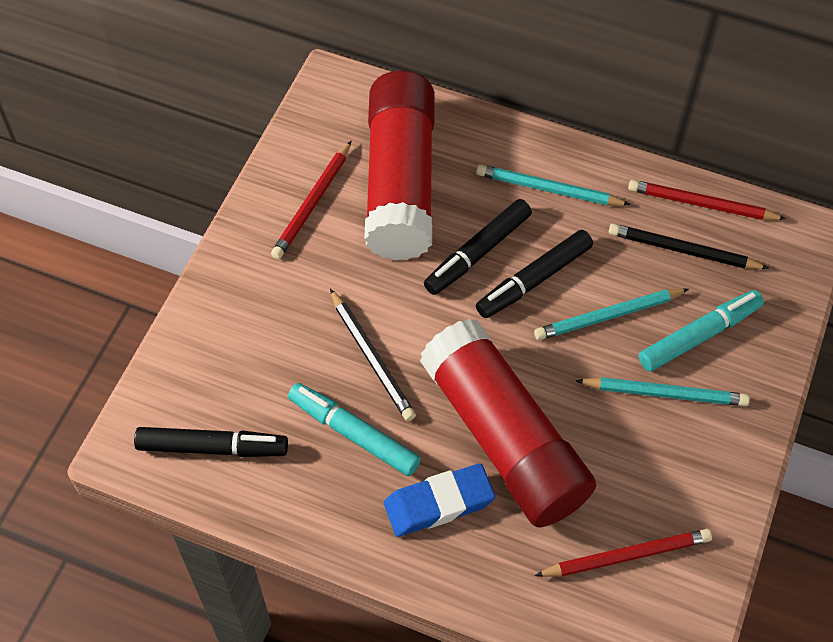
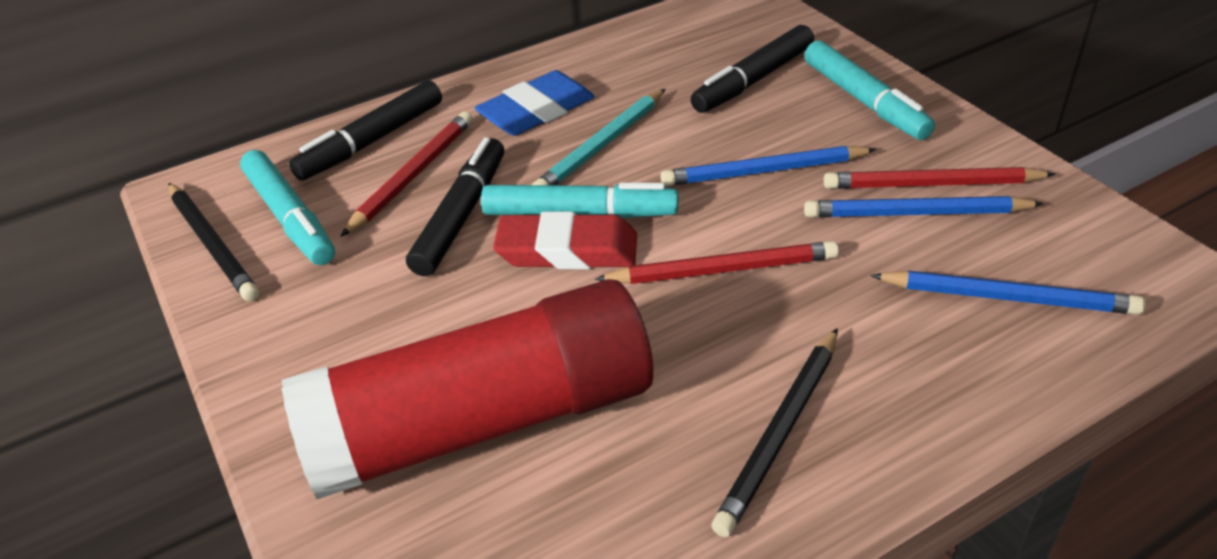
blue pencil: none = 0 -> [660,146,876,186] [804,196,1044,218] [870,271,1146,315] = 3
red eraser: none = 0 -> [493,212,637,269] = 1
red glue stick: [364,71,435,260] [420,318,596,528] = 2 -> [281,279,653,499] = 1
turquoise marker: [288,383,421,476] [639,290,764,371] = 2 -> [240,150,335,265] [481,182,678,218] [804,40,935,140] = 3
turquoise pencil: [476,164,631,205] [534,288,689,340] [576,377,750,406] = 3 -> [532,89,665,185] = 1

